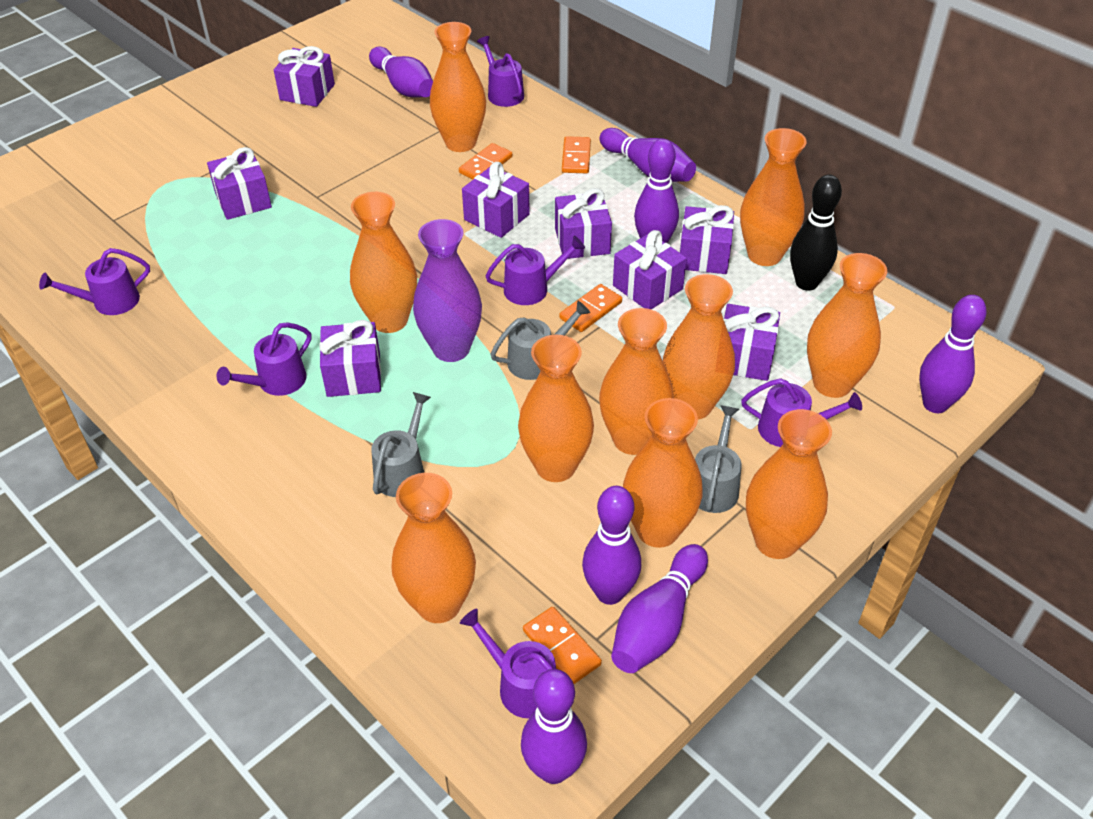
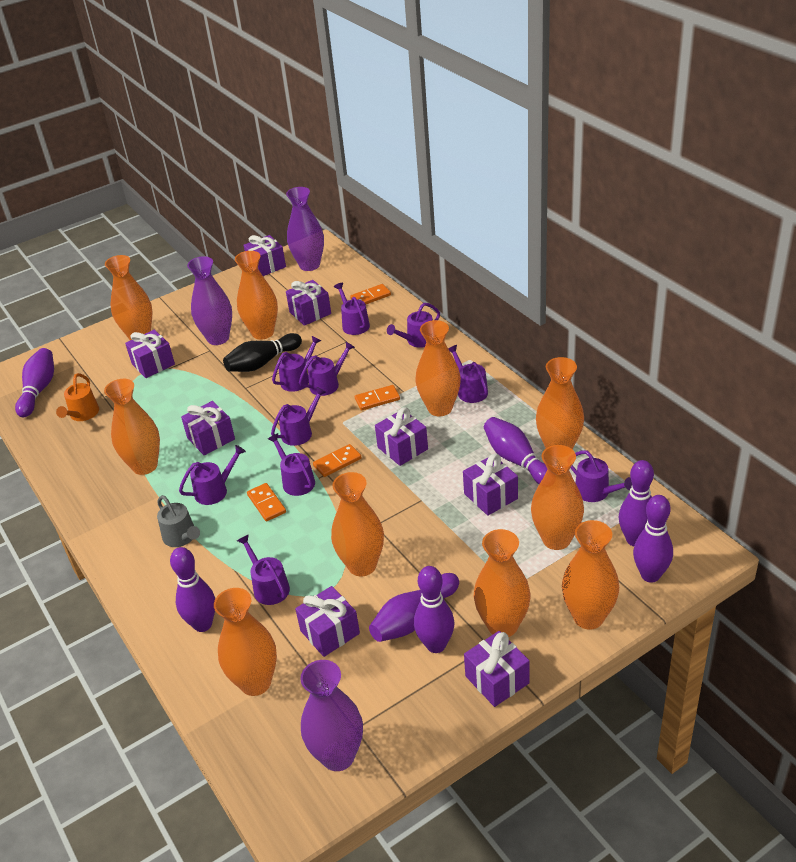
grey watering can: [371,392,431,497] [490,301,590,380] [695,405,742,513] = 3 -> [157,495,200,547] = 1
orange watering can: none = 0 -> [56,373,99,421] = 1
purple vase: [413,219,482,362] = 1 -> [187,256,232,345] [286,187,324,271] [300,660,363,771] = 3
purple watering can: [39,248,150,315] [216,322,312,396] [460,609,574,719] [477,36,524,107] [486,236,585,305] [741,378,862,447] = 6 -> [179,445,246,505] [237,534,290,605] [268,433,315,496] [271,387,326,446] [272,336,321,392] [299,342,355,396] [334,282,370,335] [387,303,440,348] [448,345,488,403] [570,450,632,502] = 10

